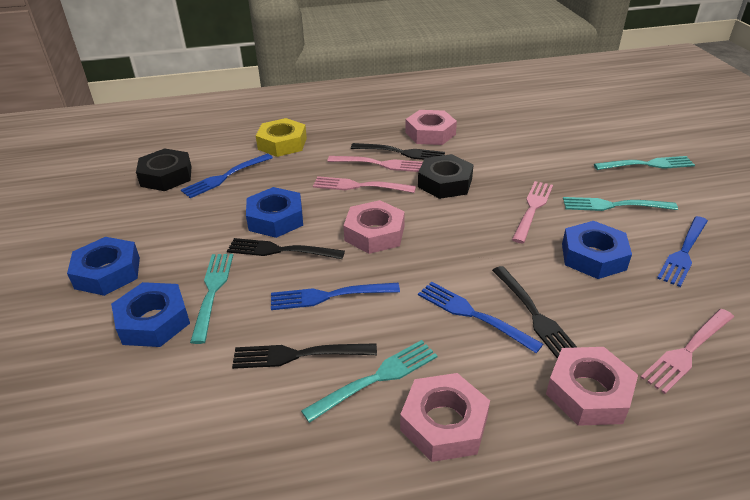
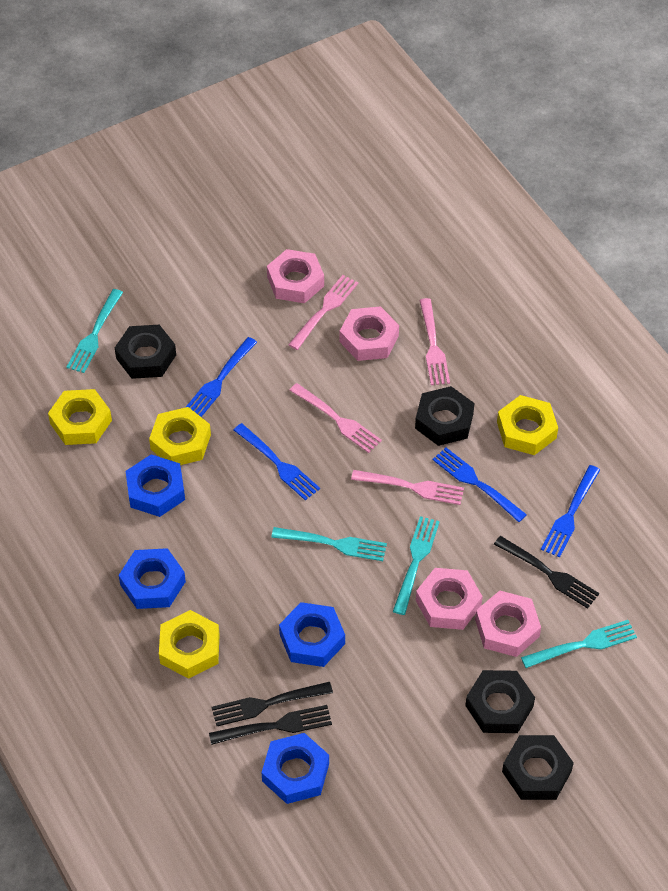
black fork: [227,238,345,259] [232,343,377,369] [351,143,445,160] [492,266,577,359] = 4 -> [209,705,332,745] [212,682,333,726] [494,536,599,609] = 3
black nut: [136,148,192,191] [418,154,474,199] = 2 -> [115,325,176,379] [415,386,475,446] [465,670,535,733] [502,735,574,800] = 4
yellow nut: [256,118,307,157] = 1 -> [48,389,112,445] [149,407,211,465] [159,610,220,679] [497,395,558,455] = 4

